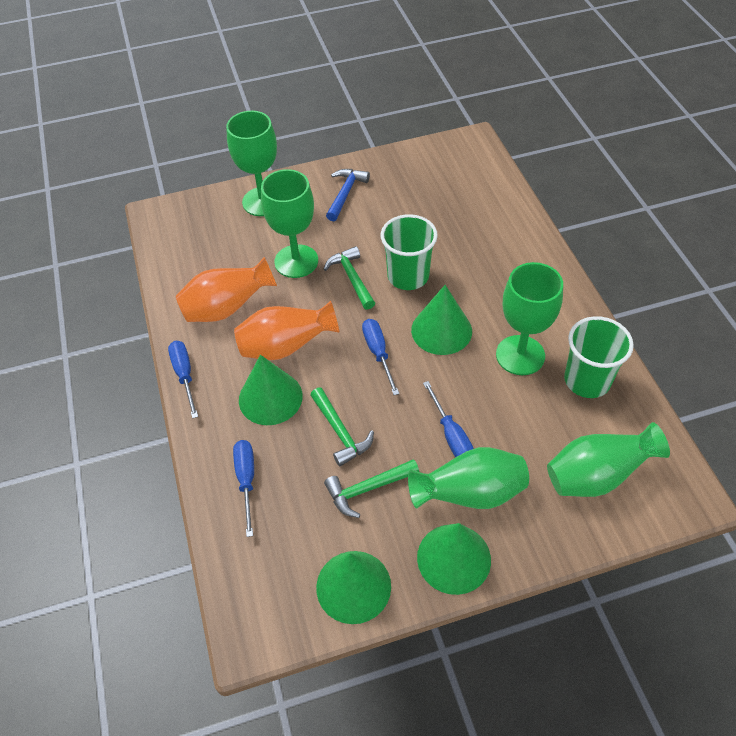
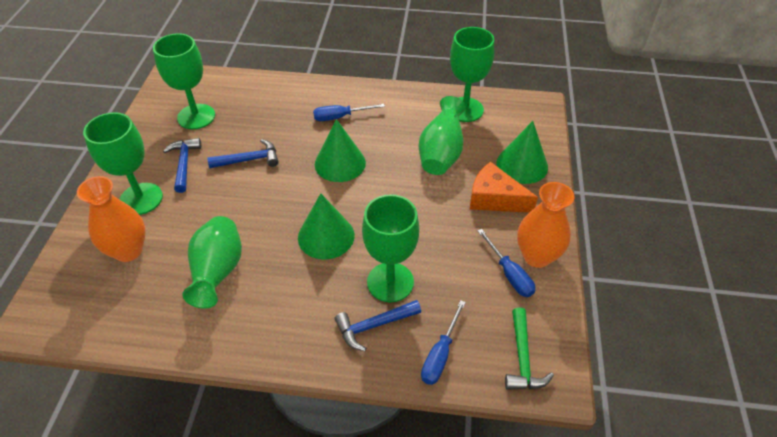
blue hammer: [326,169,370,221] = 1 -> [163,138,201,193] [207,139,279,168] [335,300,421,351] = 3
blue screwdriver: [168,341,198,419] [233,440,254,537] [362,319,399,395] [423,381,474,457] = 4 -> [313,104,385,121] [421,300,466,385] [477,229,535,297] = 3
green cone: [239,355,303,425] [316,551,391,624] [411,285,472,355] [417,523,491,595] = 4 -> [298,193,355,259] [315,119,366,182] [496,121,548,184] = 3
green cup: [381,214,438,290] [564,316,634,398] = 2 -> none = 0
green goblet: [226,111,277,216] [261,169,318,278] [496,262,563,375] = 3 -> [83,112,163,215] [153,33,215,129] [362,194,419,302] [450,27,494,122] = 4
green hammer: [310,388,374,466] [324,246,375,310] [324,459,419,518] = 3 -> [505,308,554,390] = 1
orange cheese: none = 0 -> [470,162,538,213] = 1

